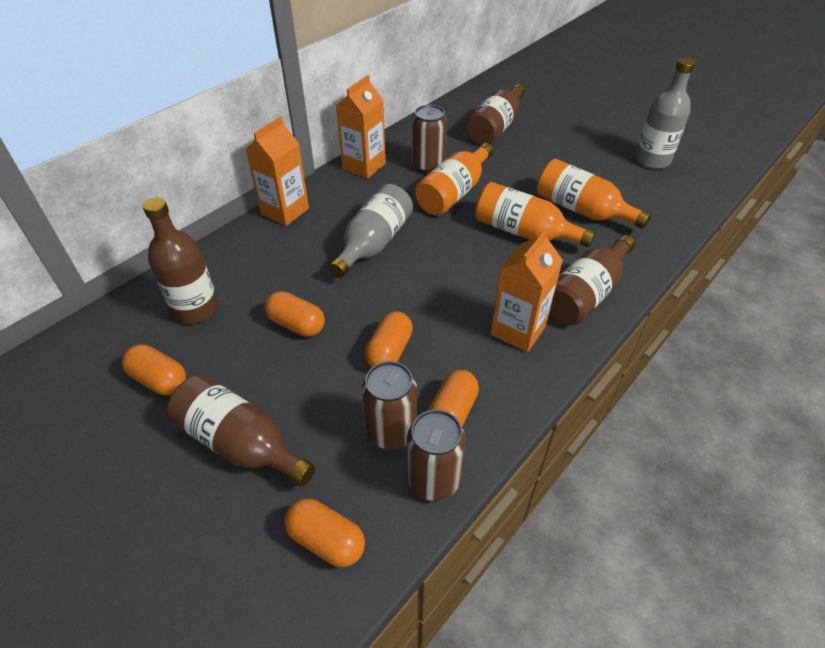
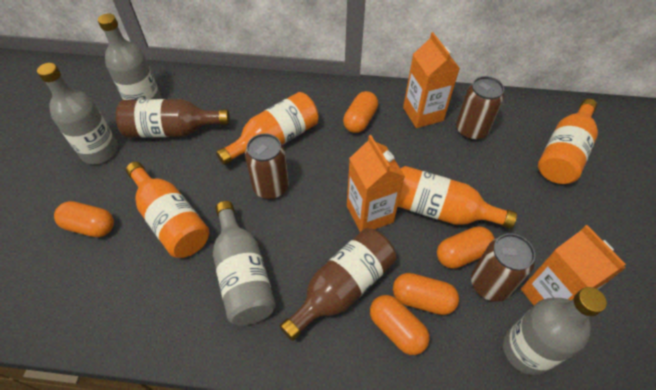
brown bottle: [143,198,218,324] [167,375,315,487] [466,84,525,145] [549,235,635,325] = 4 -> [116,99,230,138] [280,228,396,341] = 2
grey bottle: [329,184,413,278] [635,58,695,169] = 2 -> [37,63,118,164] [98,13,162,100] [213,201,276,326] [503,287,607,375] = 4
orange bottle: [415,143,493,215] [475,182,596,248] [536,159,652,229] = 3 -> [126,162,209,258] [216,92,319,165] [398,166,517,229] [538,99,598,184] = 4

